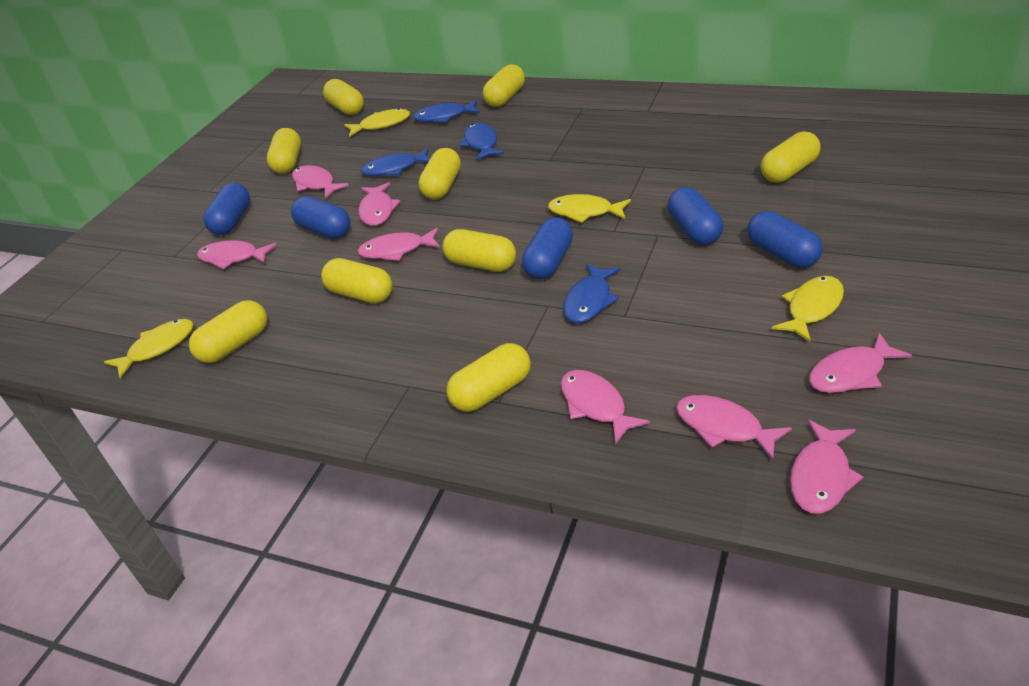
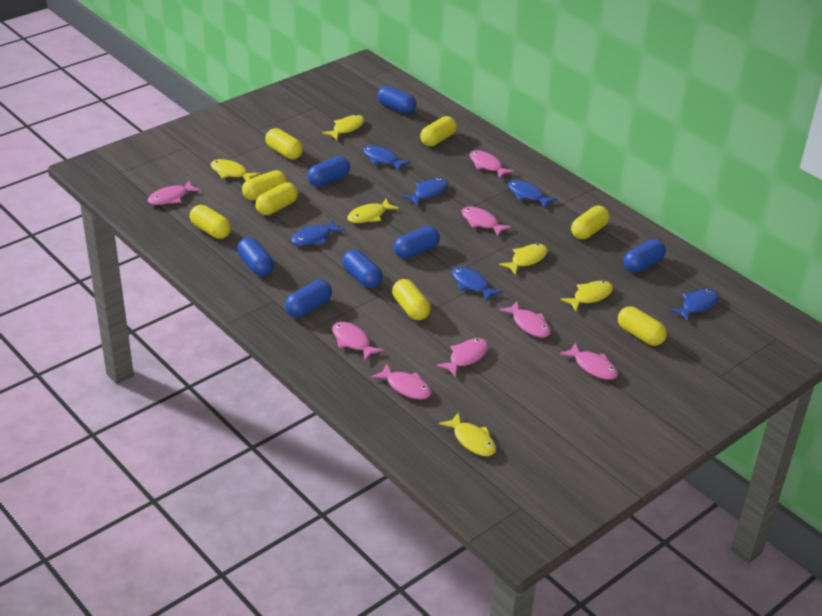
blue capsule: [203,183,250,235] [291,196,351,239] [522,217,573,279] [668,187,723,245] [747,211,823,268] = 5 -> [237,237,274,276] [285,280,332,317] [307,156,350,187] [342,250,383,288] [377,86,416,114] [394,226,440,258] [624,239,666,273] = 7
blue fish: [361,148,430,176] [413,100,480,123] [460,123,504,161] [563,264,621,323] = 4 -> [291,220,345,246] [363,145,411,171] [402,178,448,205] [452,266,503,301] [508,180,557,209] [669,289,719,322] = 6
yellow capsule: [189,300,267,363] [267,128,301,174] [321,258,393,304] [323,79,364,115] [419,148,461,199] [442,229,516,272] [446,343,531,412] [483,64,525,107] [761,131,821,183] = 9 -> [190,205,231,239] [242,170,287,201] [255,182,298,215] [265,128,303,160] [392,279,431,320] [420,116,457,146] [571,206,610,239] [618,306,667,346] = 8
yellow fish: [104,319,194,378] [344,108,410,137] [548,194,631,223] [772,276,844,342] = 4 -> [211,159,260,181] [322,115,364,140] [347,199,399,223] [439,412,496,456] [499,244,548,275] [560,281,613,311] = 6

